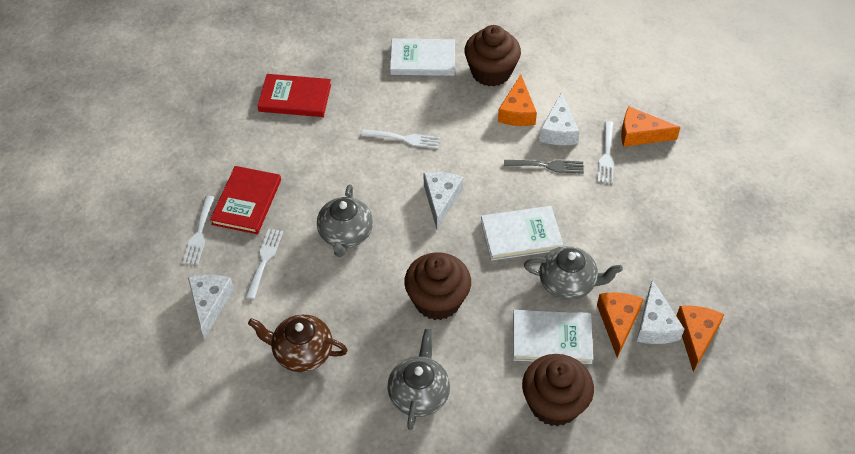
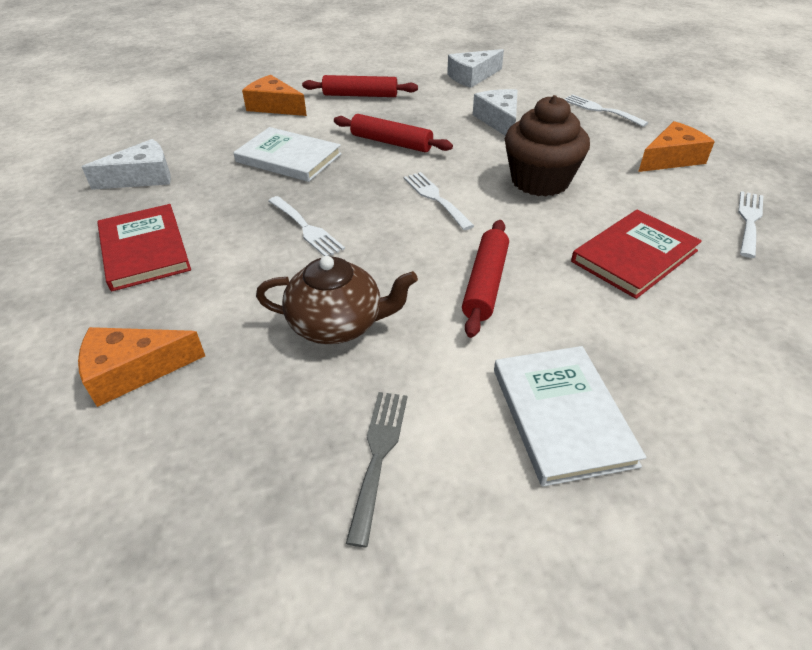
brown cupcake: [404,253,471,320] [464,25,521,86] [522,354,594,427] = 3 -> [505,95,590,197] = 1
grey teapot: [317,184,373,257] [387,329,450,430] [524,246,623,300] = 3 -> none = 0
orange cheese: [498,74,537,126] [597,293,644,358] [621,107,681,147] [676,306,724,372] = 4 -> [78,327,205,407] [242,75,307,116] [638,121,715,172] = 3
red rolling pin: none = 0 -> [302,75,418,97] [334,114,453,152] [462,220,509,338] = 3
white book: [390,38,455,76] [481,206,563,261] [513,310,593,364] = 3 -> [233,127,342,182] [494,346,646,487] = 2
white cheese: [188,275,234,339] [424,172,464,229] [539,92,580,145] [637,279,684,344] = 4 -> [82,139,171,190] [447,49,504,88] [473,89,517,136] = 3

